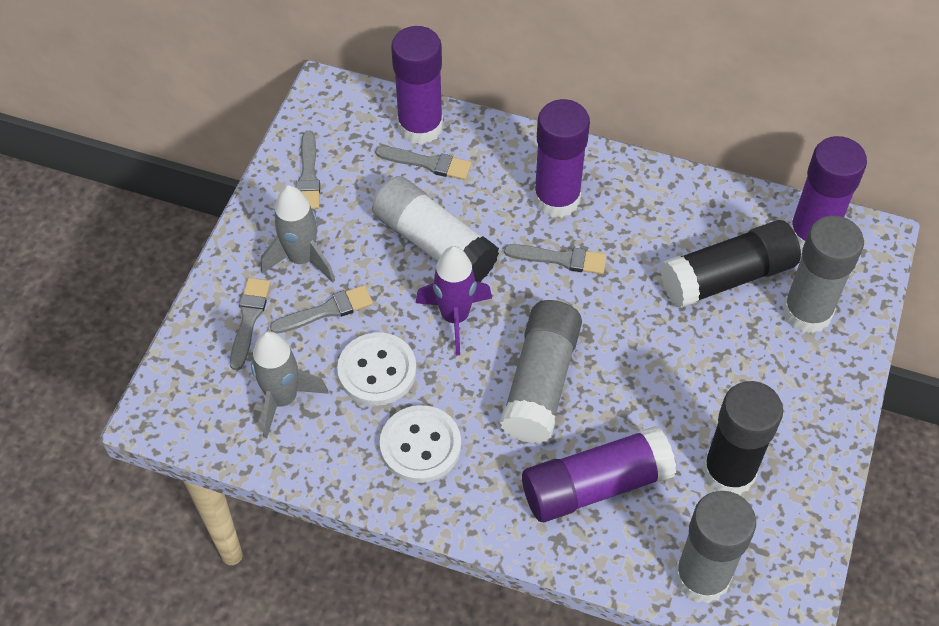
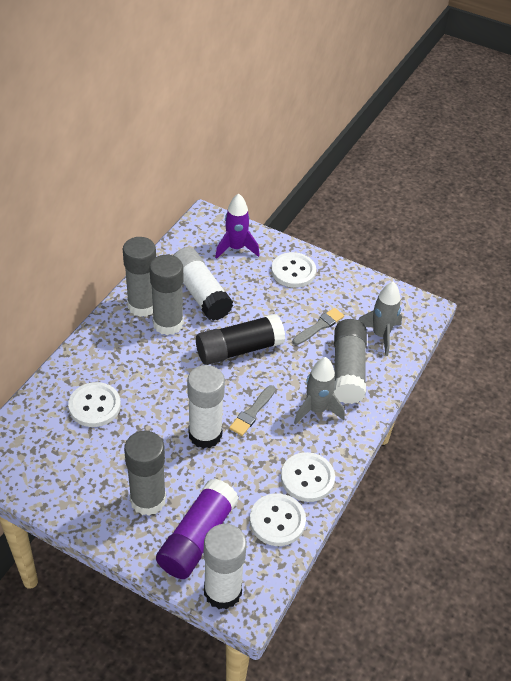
black glue stick: [660,220,801,308] [703,381,783,495] = 2 -> [196,314,285,365] = 1
grey brush: [230,278,271,370] [270,285,373,333] [296,131,320,209] [375,146,472,180] [504,244,607,274] = 5 -> [229,385,276,436] [293,308,344,345] = 2
grey glue stick: [500,300,582,443] [675,491,756,604] [783,216,864,334] = 3 -> [123,237,156,317] [124,431,166,516] [149,255,184,335] [333,319,367,404] = 4
purple glue stick: [391,26,443,145] [522,426,676,522] [534,99,590,218] [790,136,867,250] = 4 -> [156,479,239,579] = 1
white button: [337,332,417,406] [380,405,461,483] = 2 -> [68,382,121,427] [250,493,306,546] [271,252,316,288] [281,452,335,502] = 4
white glue stick: [372,176,499,282] = 1 -> [173,247,233,321] [187,365,225,449] [204,524,247,609] = 3

